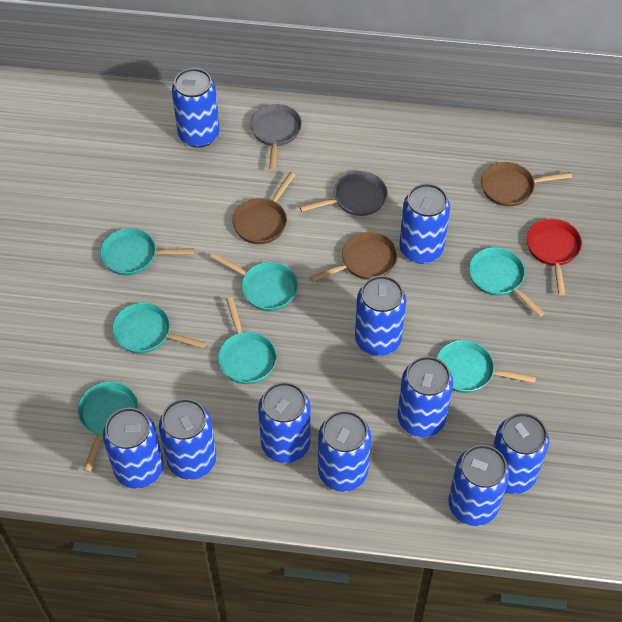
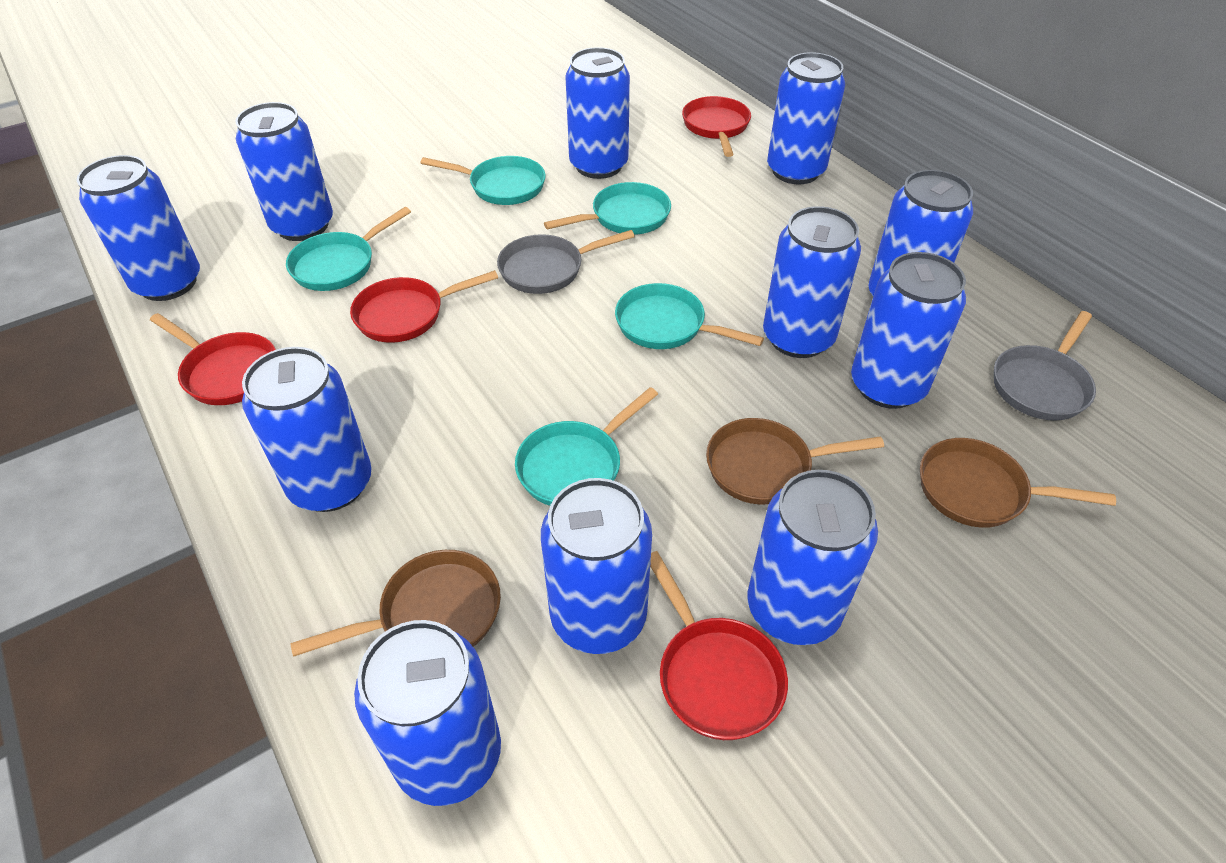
blue can: [103,408,164,489] [159,399,217,480] [172,68,220,148] [258,382,311,463] [318,411,371,492] [355,276,406,356] [397,356,453,437] [399,183,450,264] [448,445,510,526] [493,413,549,494] = 10 -> [77,155,200,301] [235,102,333,241] [242,347,372,512] [354,620,501,806] [541,478,652,654] [565,47,630,179] [747,470,878,645] [763,206,861,358] [767,52,845,184] [851,252,966,409] [868,170,973,296] = 11
red pan: [527,219,582,295] = 1 -> [150,313,276,405] [350,270,498,343] [650,551,788,740] [682,96,751,157] = 4
turquoise pan: [78,381,138,472] [100,228,194,276] [112,303,206,354] [211,253,298,311] [218,297,277,384] [436,340,536,393] [469,247,545,317] = 7 -> [286,207,411,291] [421,156,546,205] [515,387,658,506] [544,182,671,235] [615,283,764,349] = 5

